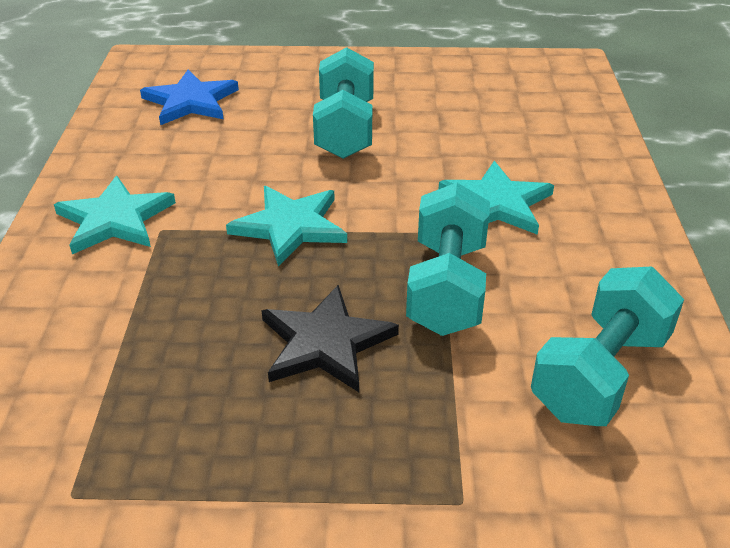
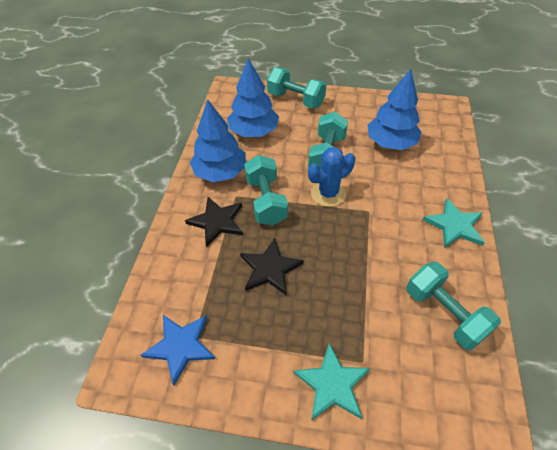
black star: [261,285,399,392] = 1 -> [185,197,243,247] [240,238,304,296] = 2
blue cactus: none = 0 -> [308,147,355,207] = 1
blue tree: none = 0 -> [190,99,246,182] [227,58,279,137] [368,69,422,150] = 3
turquoise dumbbell: [313,47,374,159] [406,183,490,336] [531,266,684,426] = 3 -> [244,155,288,225] [267,67,326,108] [308,112,348,170] [406,262,501,350] = 4
turquoise star: [54,176,176,254] [226,186,347,267] [439,161,554,235] = 3 -> [293,343,370,421] [423,198,485,248] = 2

